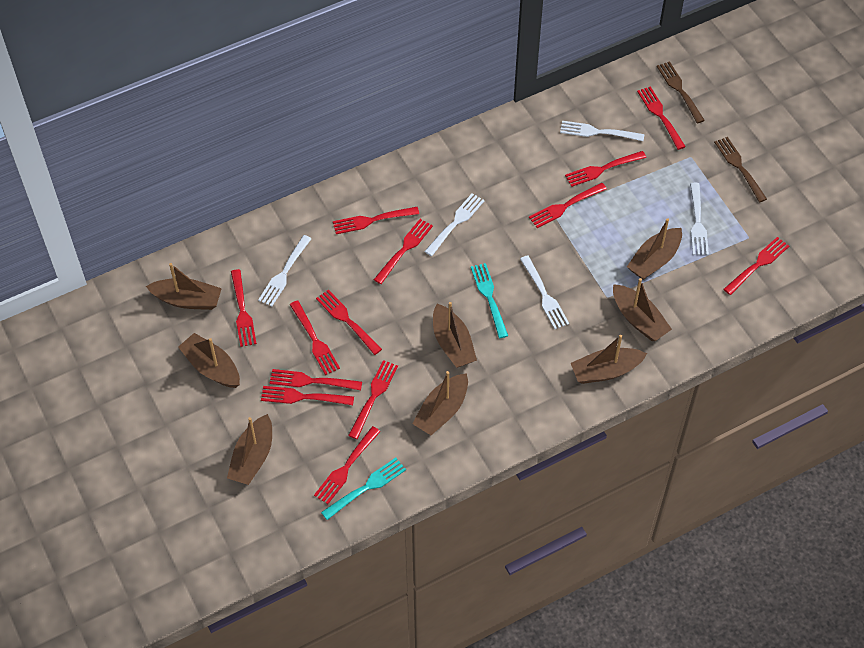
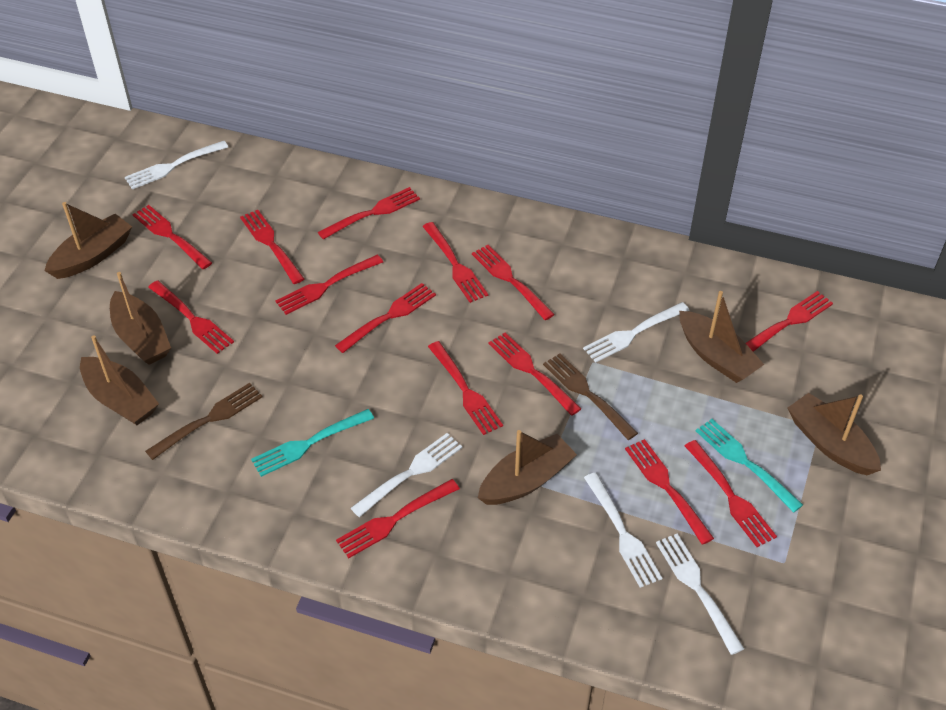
brown boat: [146,263,222,310] [178,333,240,388] [227,414,272,485] [412,371,468,435] [433,302,477,368] [571,335,647,384] [613,278,672,341] [627,218,682,280] = 8 -> [45,202,132,279] [80,335,159,425] [110,272,171,365] [478,430,577,505] [679,291,764,383] [788,393,881,475] = 6
red fork: [231,269,257,347] [261,386,354,405] [270,369,362,390] [289,300,340,375] [314,426,381,504] [316,290,382,355] [333,207,419,234] [348,360,398,439] [374,219,433,284] [529,183,607,228] [565,151,646,187] [637,86,686,150] [723,237,789,295] = 13 -> [132,205,212,269] [148,280,234,354] [240,210,304,284] [275,255,383,315] [318,187,420,239] [335,283,436,353] [336,479,460,558] [422,222,488,303] [428,341,503,435] [472,245,555,320] [488,333,581,416] [625,439,714,545] [685,440,777,547] [746,291,833,352] = 14

